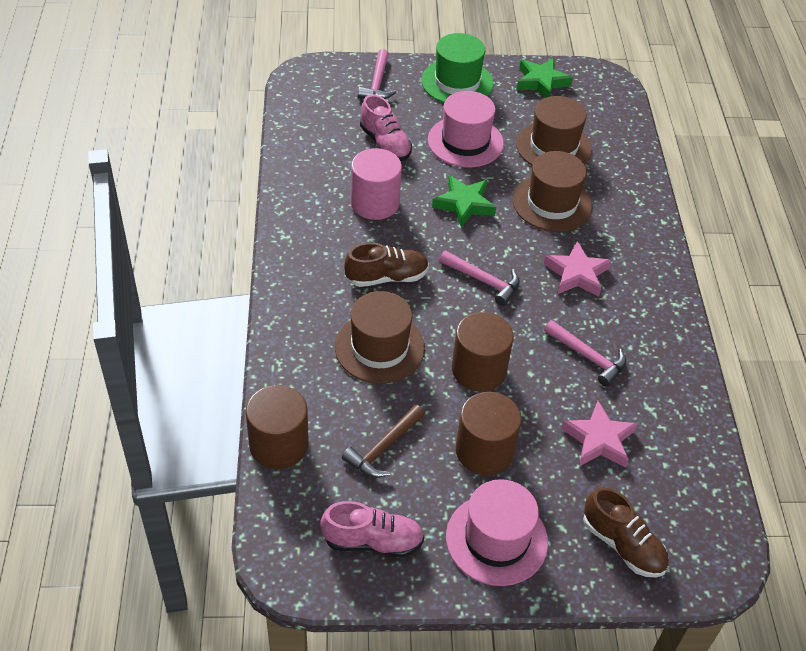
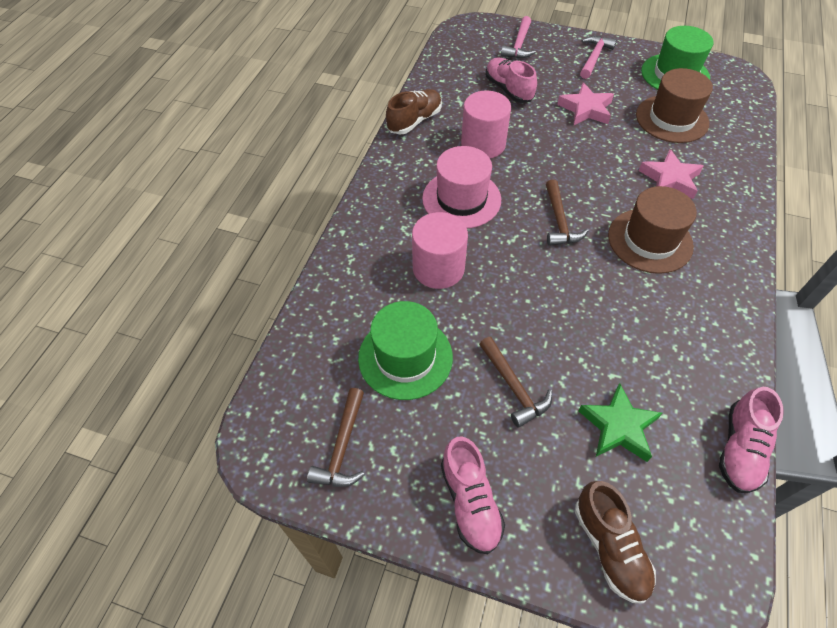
brown cylinder: [246,385,309,469] [452,312,514,392] [456,392,521,475] = 3 -> none = 0
brown hammer: [342,404,425,478] = 1 -> [307,388,365,487] [479,337,552,428] [546,179,589,246] = 3
brown hat: [335,291,425,384] [513,151,592,232] [516,96,592,165] = 3 -> [608,186,697,274] [636,68,713,143] = 2
green hat: [421,33,494,103] = 1 -> [358,301,453,400] [641,26,714,90] = 2
green star: [432,175,496,227] [517,58,573,98] = 2 -> [578,383,662,462] = 1
pink cylinder: [351,148,402,220] = 1 -> [412,212,468,289] [461,90,511,158] = 2
pink hammer: [358,49,397,99] [439,251,520,306] [544,320,626,387] = 3 -> [501,16,536,58] [580,36,617,79] = 2
pink hat: [428,91,504,168] [446,479,548,586] = 2 -> [422,146,501,228] = 1
pink shoe: [320,501,424,557] [360,94,412,161] = 2 -> [441,436,505,554] [486,58,537,103] [719,387,784,493] = 3

